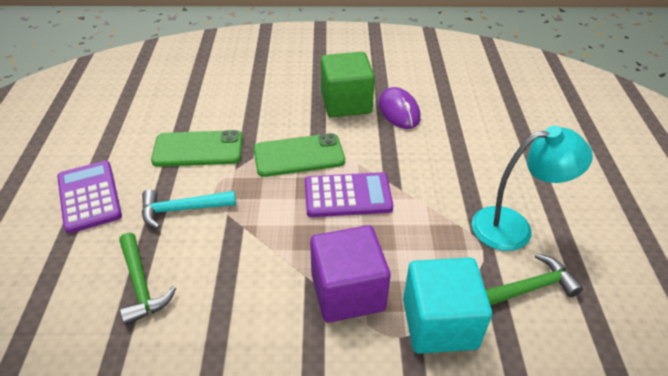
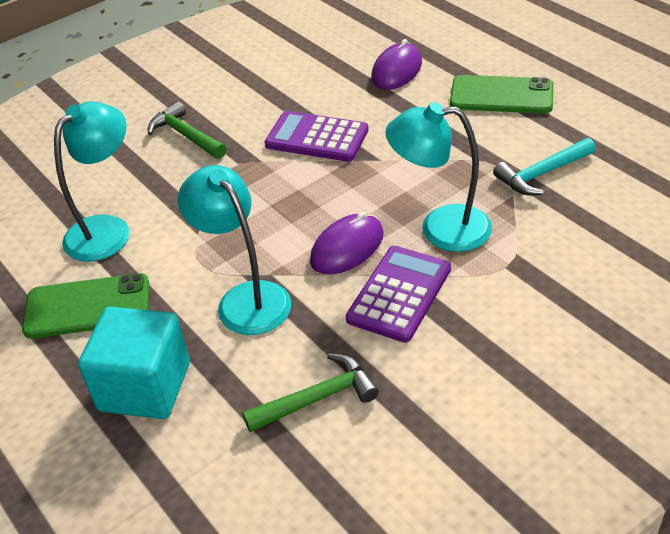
green cube: [321,52,375,117] = 1 -> none = 0
purple cube: [310,225,391,323] = 1 -> none = 0
purple mouse: [379,87,421,129] = 1 -> [310,212,384,274] [371,39,422,90] = 2
turquoise lamp: [472,126,593,251] = 1 -> [54,102,130,262] [178,165,291,335] [385,102,492,252] = 3

